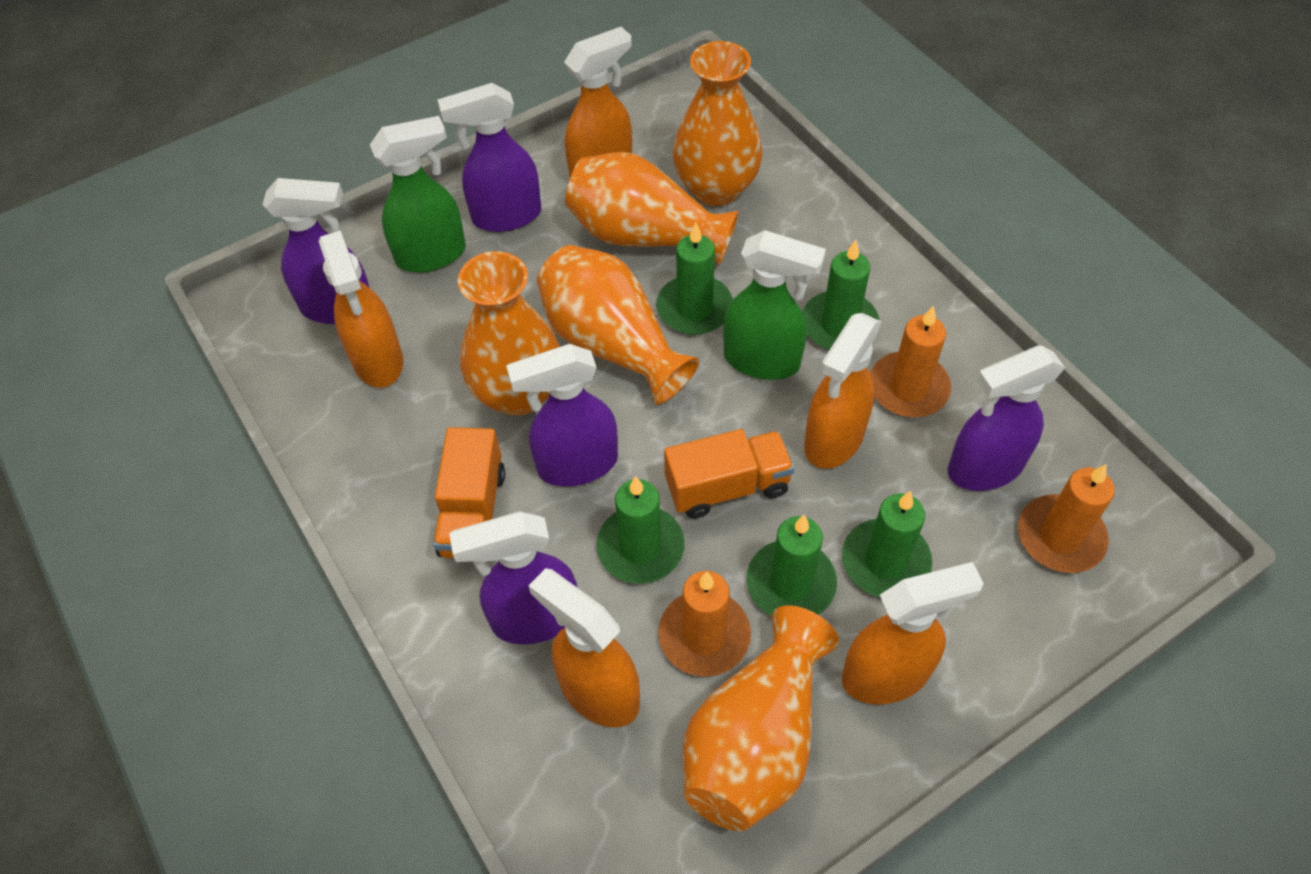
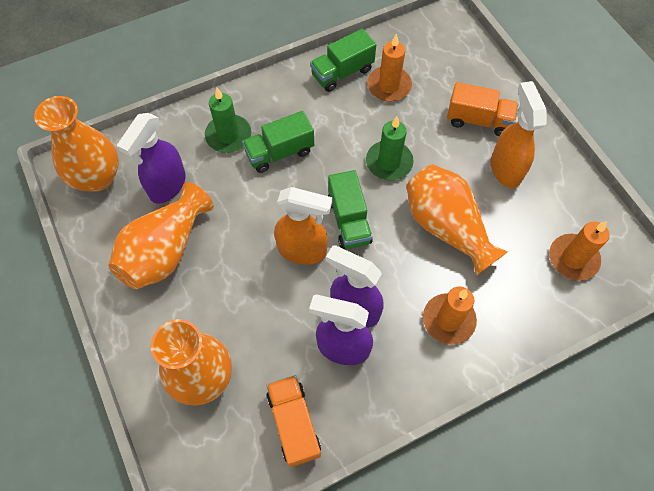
green candle: [596,476,685,584] [657,223,733,335] [747,515,837,616] [802,240,879,350] [842,491,932,597] = 5 -> [205,88,251,153] [366,116,414,180] = 2
green spray bottle: [370,116,466,273] [723,230,826,380] = 2 -> none = 0
green truck: none = 0 -> [242,111,314,173] [310,29,376,92] [328,170,373,249] = 3
orange spray bottle: [319,231,403,388] [529,568,640,727] [564,27,632,177] [804,313,881,469] [842,562,984,705] = 5 -> [274,187,332,265] [491,81,547,188] = 2
orange vase: [458,251,560,416] [537,245,699,404] [565,152,739,265] [673,41,763,206] [683,605,839,831] = 5 -> [34,96,119,192] [108,182,214,289] [151,319,232,405] [406,164,508,276] = 4
purple spray bottle: [262,178,370,324] [437,83,541,232] [449,511,577,644] [506,344,618,487] [948,346,1065,491] = 5 -> [117,113,186,203] [309,294,373,365] [326,245,384,328] = 3

